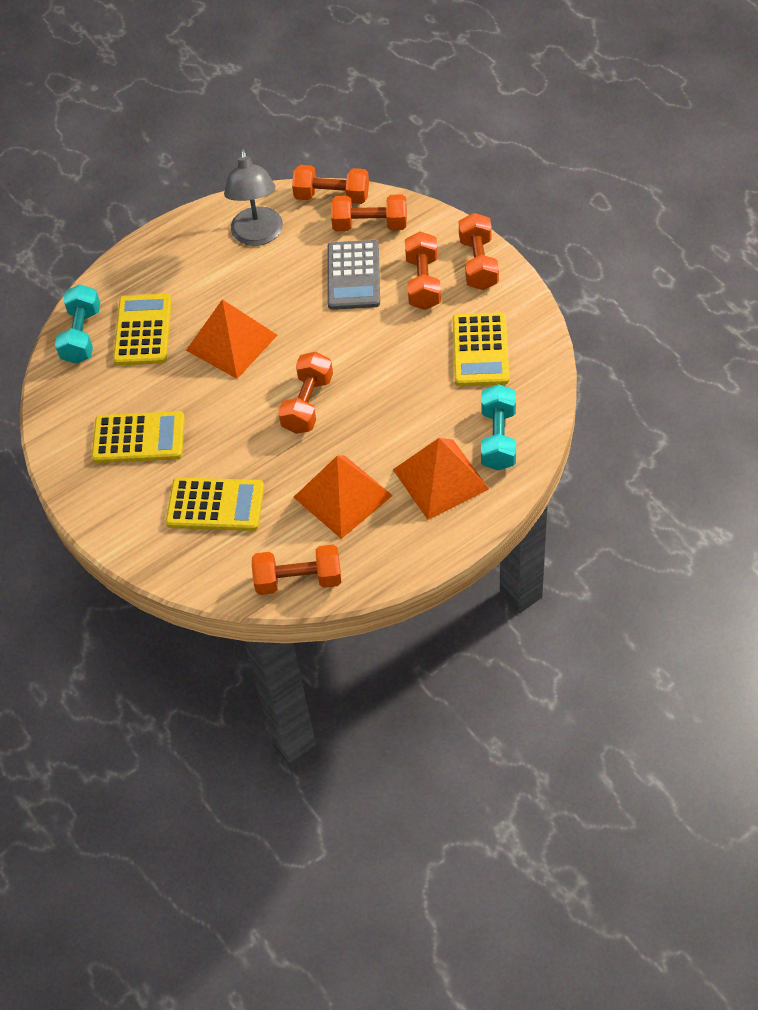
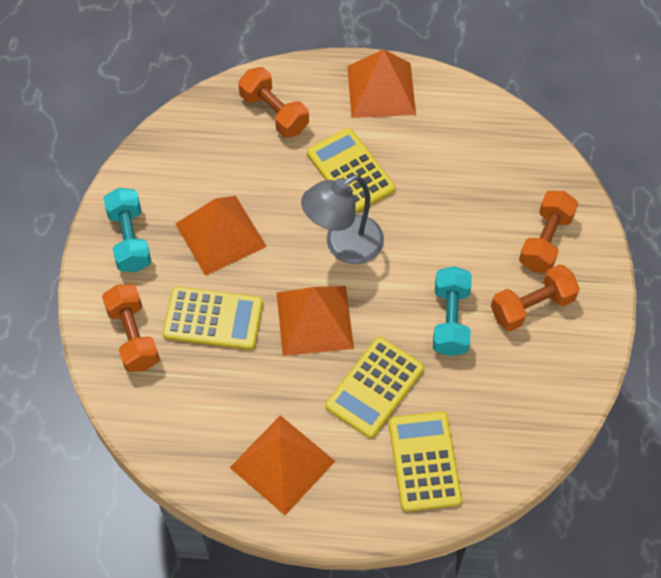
grey calculator: [327,240,380,310] = 1 -> none = 0
orange dumbbell: [252,545,341,595] [278,352,333,434] [292,165,369,204] [331,194,407,231] [405,232,441,310] [459,213,499,290] = 6 -> [102,284,160,372] [238,67,309,138] [491,264,580,331] [519,191,578,273] = 4
orange pyramid: [186,299,278,379] [293,455,393,539] [393,438,489,520] = 3 -> [175,196,267,276] [230,415,335,515] [277,286,354,356] [347,49,416,118] = 4

